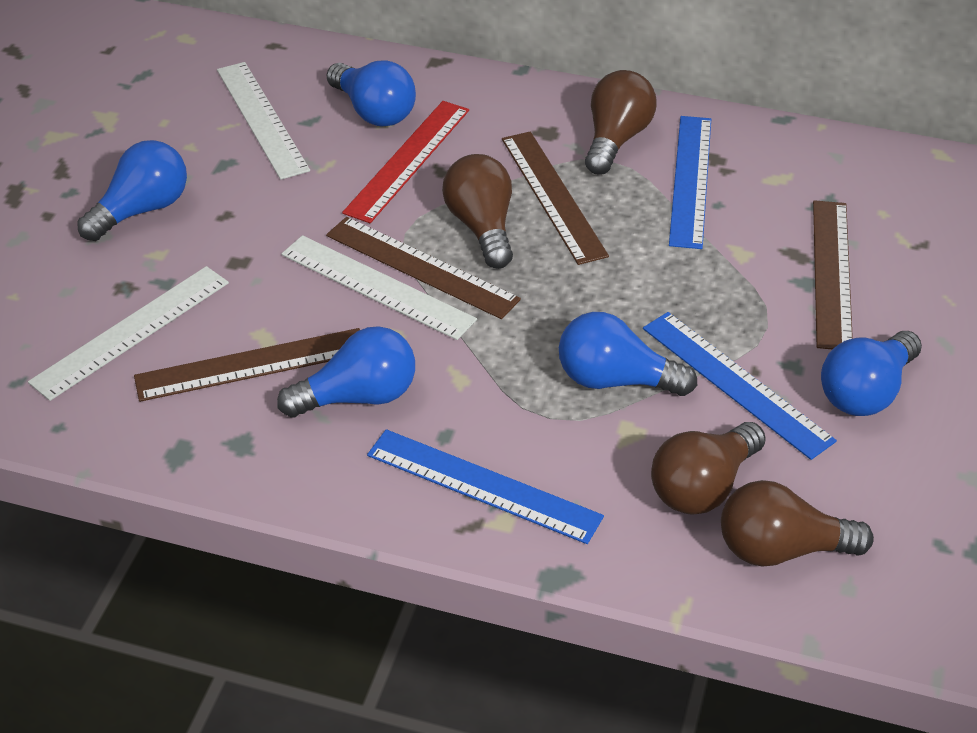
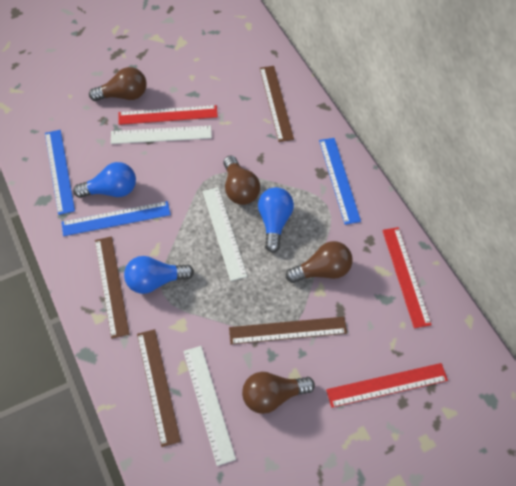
blue light bulb: [77,140,187,241] [277,326,415,418] [327,61,416,127] [559,312,697,396] [821,331,922,416] = 5 -> [73,162,136,198] [124,256,194,294] [258,187,294,253] = 3
red ruler: [342,101,469,223] = 1 -> [118,105,218,125] [326,363,448,408] [382,227,432,328] = 3

